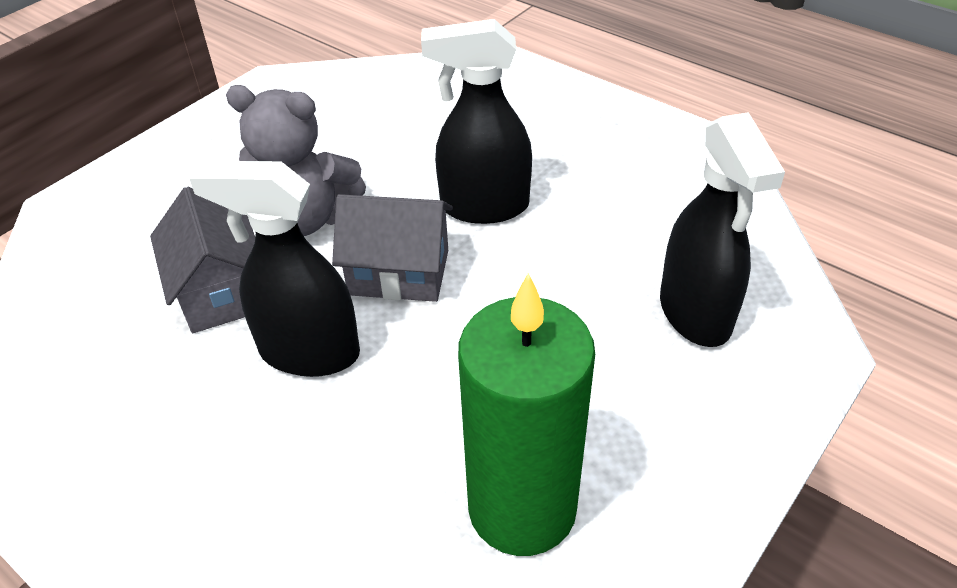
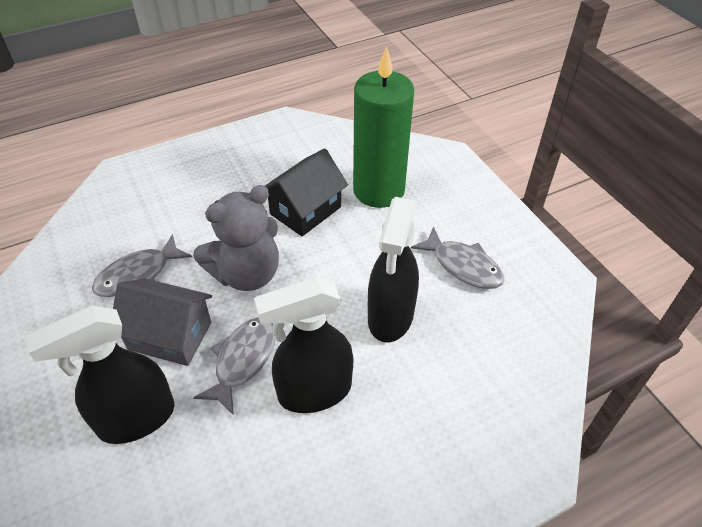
black house: none = 0 -> [265,149,348,236] = 1
grey fish: none = 0 -> [92,234,192,297] [193,317,276,415] [411,226,504,289] = 3
grey house: [150,187,255,333] [332,194,453,302] = 2 -> [113,278,212,366] = 1

